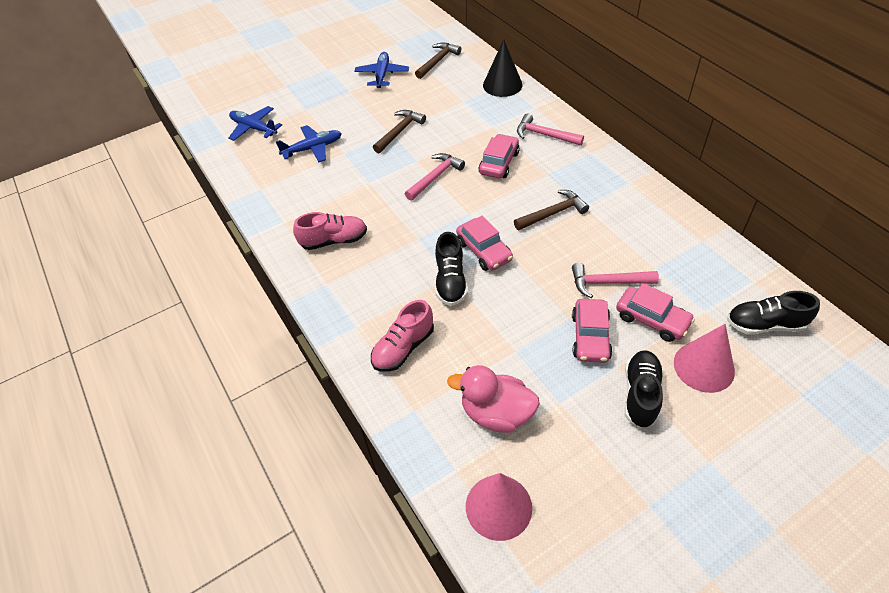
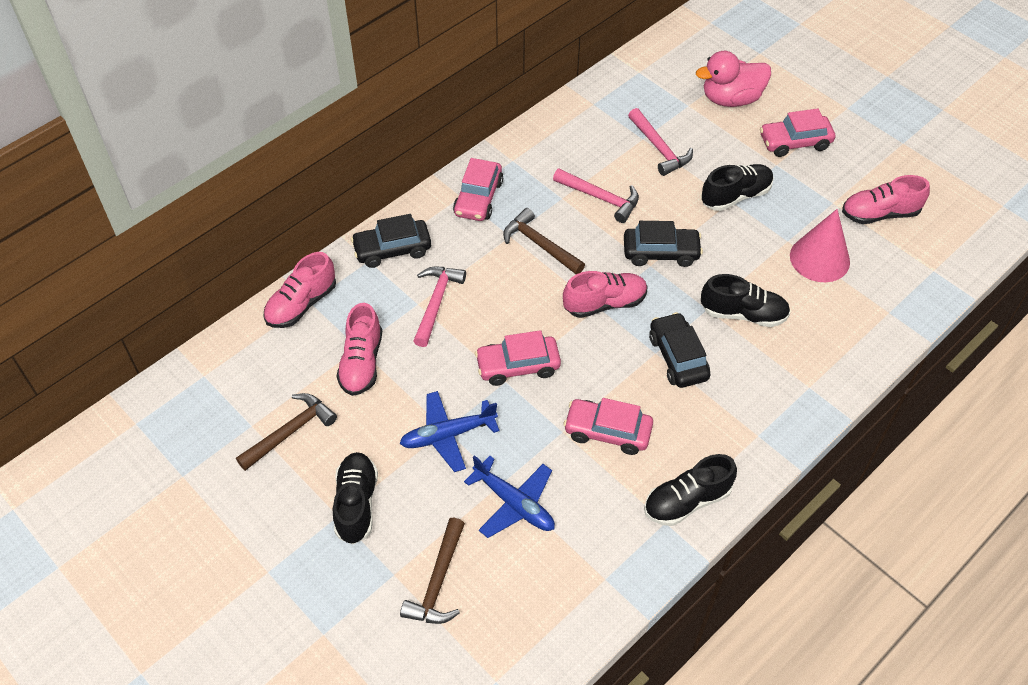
black car: none = 0 -> [351,214,431,268] [624,221,703,267] [649,312,710,388] = 3
black cone: [483,39,523,97] = 1 -> none = 0
black shoe: [435,232,468,306] [625,350,663,428] [727,291,820,334] = 3 -> [333,452,378,545] [644,454,737,526] [701,274,790,327] [702,164,774,211] = 4
blue plane: [228,106,282,141] [276,125,342,162] [354,52,409,88] = 3 -> [399,391,500,472] [464,455,555,538] = 2
pink cone: [466,473,532,541] [674,324,735,393] = 2 -> [790,209,850,282] = 1
pink shoe: [293,212,367,250] [371,300,434,372] = 2 -> [263,252,336,328] [336,303,382,396] [563,271,648,318] [842,175,930,224] = 4

